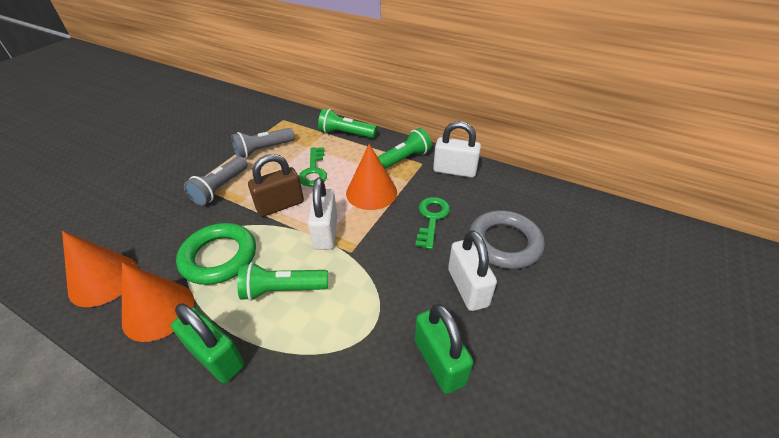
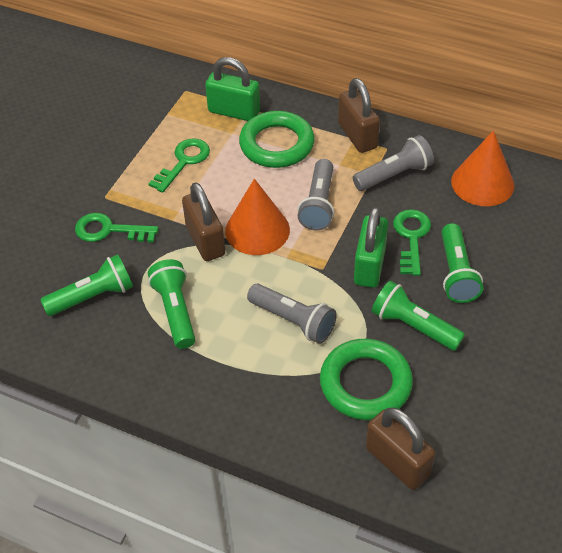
brown padlock: [248,154,304,217] = 1 -> [182,182,225,261] [338,78,380,153] [366,407,435,490] = 3
green flashlight: [237,262,328,301] [318,108,377,138] [378,128,432,169] = 3 -> [40,254,133,316] [148,259,195,349] [372,281,465,351] [441,223,483,303] = 4
green key: [299,147,327,186] [415,197,450,250] = 2 -> [75,213,159,243] [148,138,210,193] [393,209,431,276] = 3
green ring: [176,223,256,285] = 1 -> [239,111,315,168] [320,339,413,420] = 2
grey flashlight: [184,156,248,206] [231,128,295,158] = 2 -> [247,284,337,344] [297,159,334,230] [353,135,434,191] = 3
grey ring: [469,210,545,269] = 1 -> none = 0
orange cone: [62,231,138,307] [122,262,194,342] [346,144,397,210] = 3 -> [225,179,290,255] [451,131,515,206] = 2
white padlock: [308,178,337,250] [433,121,481,178] [448,230,497,311] = 3 -> none = 0

